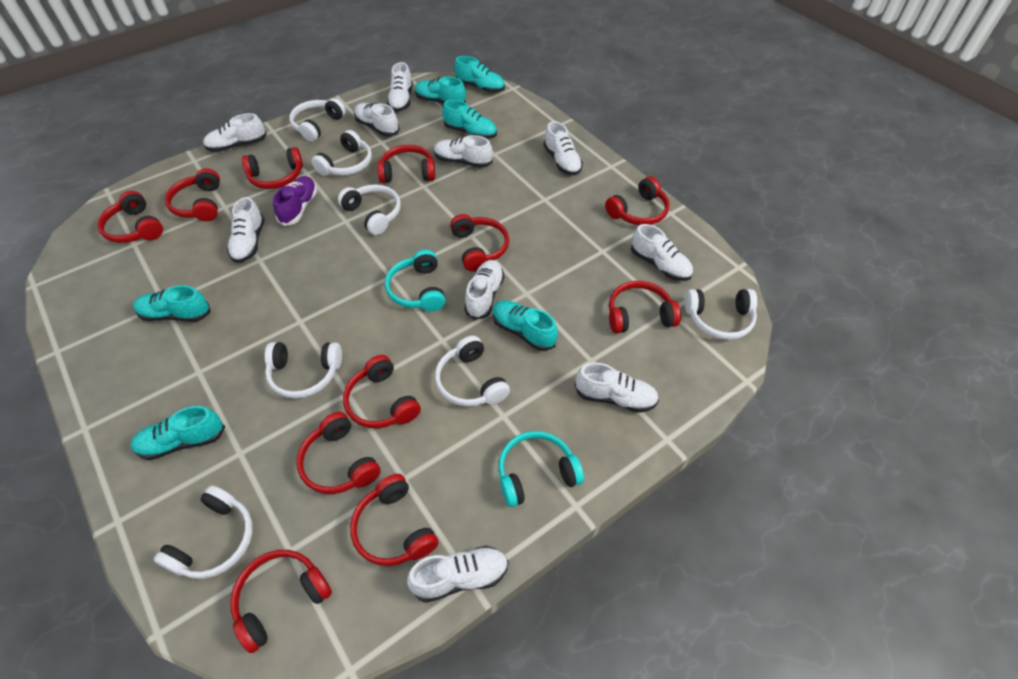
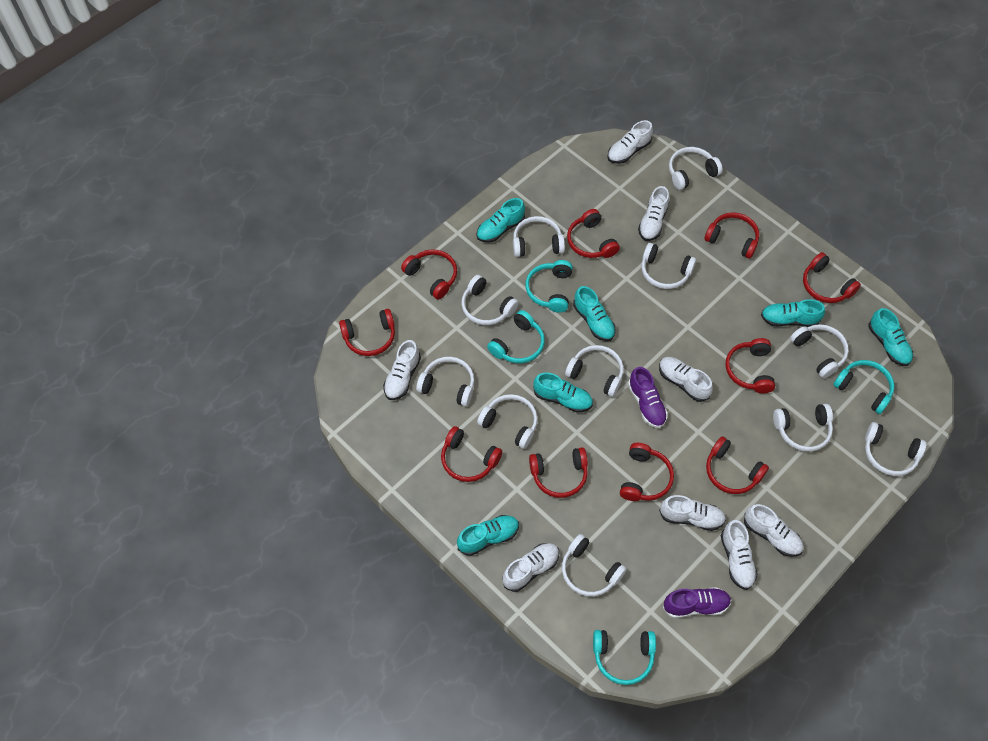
purple shoe: [273,176,317,226] = 1 -> [628,367,668,428] [663,587,731,618] = 2
red headphones: [97,191,163,243] [165,168,220,221] [230,550,332,653] [242,147,303,189] [297,412,381,494] [343,355,421,428] [350,474,438,566] [377,145,435,183] [450,214,509,272] [605,176,670,225] [609,281,681,333] = 11 -> [339,309,395,356] [401,249,457,299] [441,426,502,482] [529,448,588,498] [567,209,620,258] [620,443,674,501] [704,212,759,259] [706,436,769,494] [725,338,775,393] [803,252,861,303] = 10
turquoise headphones: [385,250,446,312] [498,431,584,507] = 2 -> [487,310,545,363] [525,260,573,313] [593,630,656,685] [833,360,895,414] = 4
white headphones: [154,485,252,579] [265,342,342,398] [289,98,346,142] [311,130,372,176] [338,184,401,235] [435,336,510,407] [685,289,757,340] = 7 -> [416,357,474,407] [461,275,519,325] [477,394,538,449] [513,216,565,257] [562,534,627,597] [565,345,624,397] [641,243,696,289] [669,147,723,190] [773,404,833,452] [790,324,849,378] [865,422,927,476] = 11
white shoe: [203,113,267,152] [227,197,265,263] [354,103,400,136] [387,62,413,112] [407,546,509,603] [434,135,493,168] [464,260,504,320] [544,121,583,175] [575,363,659,413] [631,224,693,281] = 10 -> [383,340,421,400] [502,543,560,592] [607,120,653,164] [638,186,669,241] [659,357,713,402] [659,495,726,531] [721,520,758,590] [744,504,804,557] = 8

